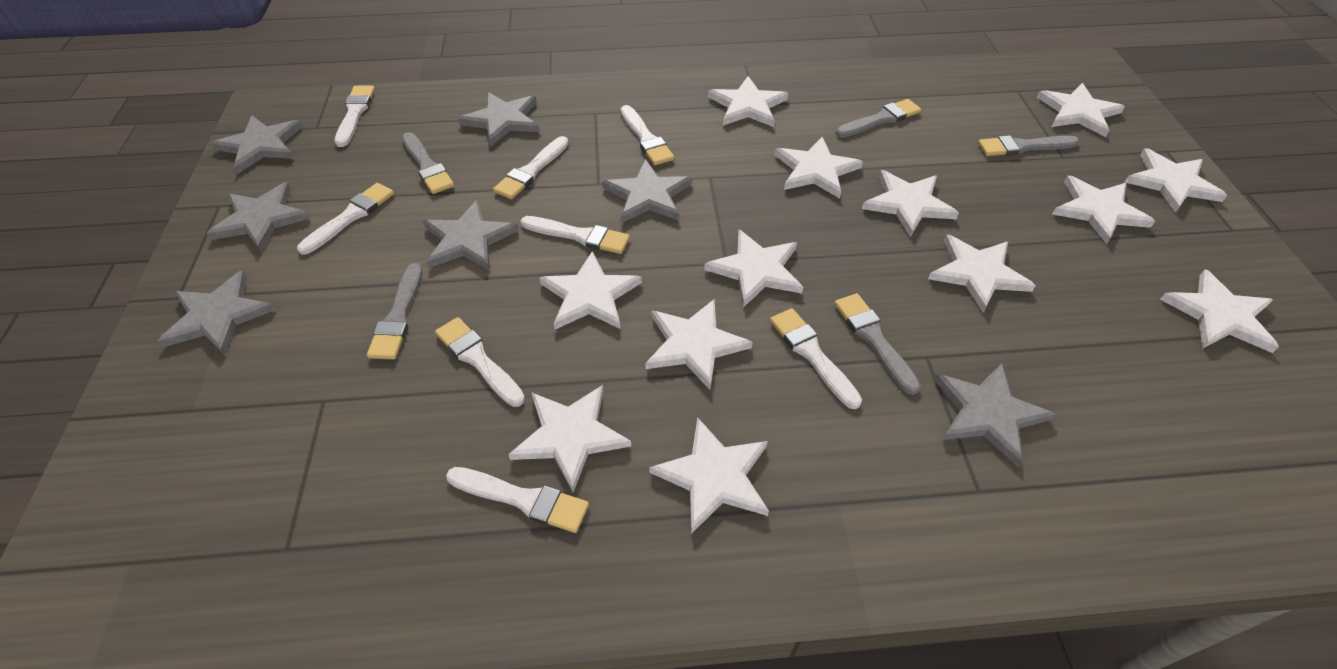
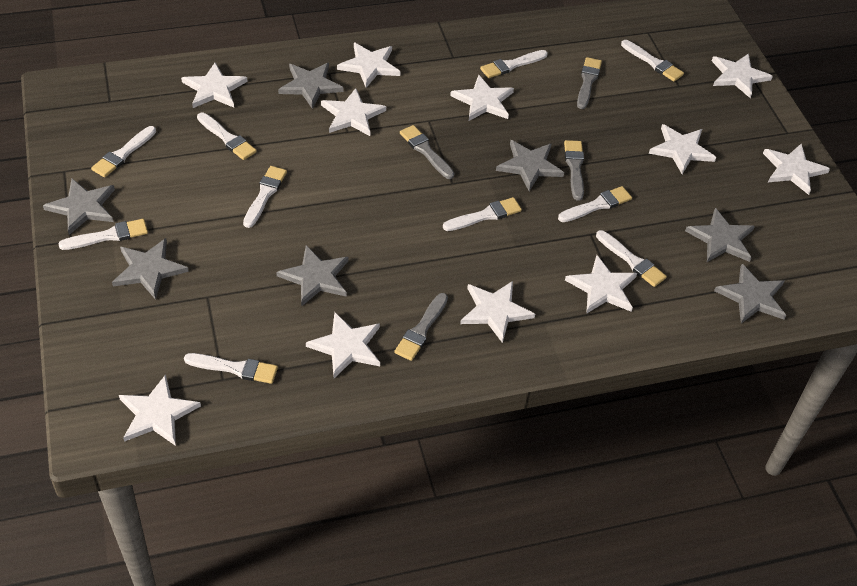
grey brush: [367,263,422,360] [402,132,454,194] [834,293,921,395] [836,99,921,138] [978,135,1079,156] = 5 -> [394,293,448,361] [400,125,455,179] [564,140,584,201] [577,57,602,109] = 4
white brush: [297,183,394,255] [335,86,375,147] [435,317,525,407] [446,467,589,533] [493,136,569,199] [521,216,630,254] [621,105,674,165] [770,308,862,409] = 8 -> [58,219,148,250] [91,126,156,177] [184,353,278,384] [197,112,257,160] [243,166,287,228] [443,197,522,231] [480,50,548,78] [558,186,632,222] [596,230,667,287] [621,40,684,81] = 10
white star: [508,385,631,492] [539,251,642,329] [645,299,753,390] [649,417,769,534] [704,229,803,307] [708,76,788,127] [775,137,863,199] [862,170,959,237] [928,234,1036,313] [1037,83,1125,137] [1053,176,1155,244] [1125,148,1227,213] [1160,269,1279,353] = 13 -> [119,374,201,446] [181,63,248,108] [306,312,380,378] [321,88,386,136] [337,42,400,88] [450,75,514,121] [460,281,535,343] [565,255,637,314] [649,124,716,174] [712,53,773,98] [763,144,830,195] = 11

